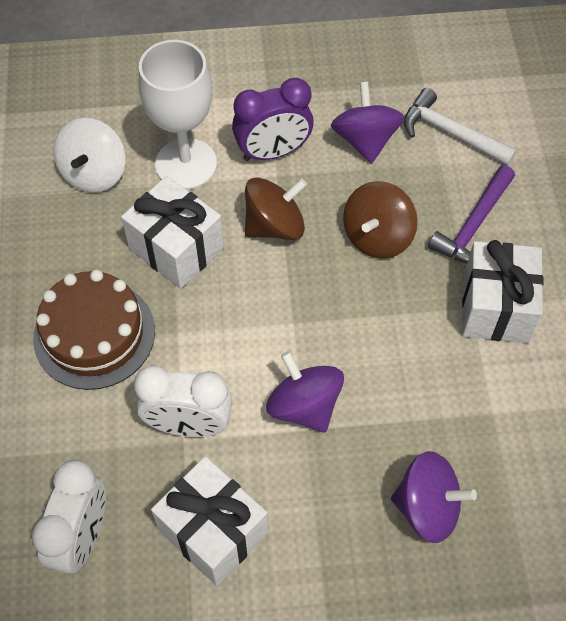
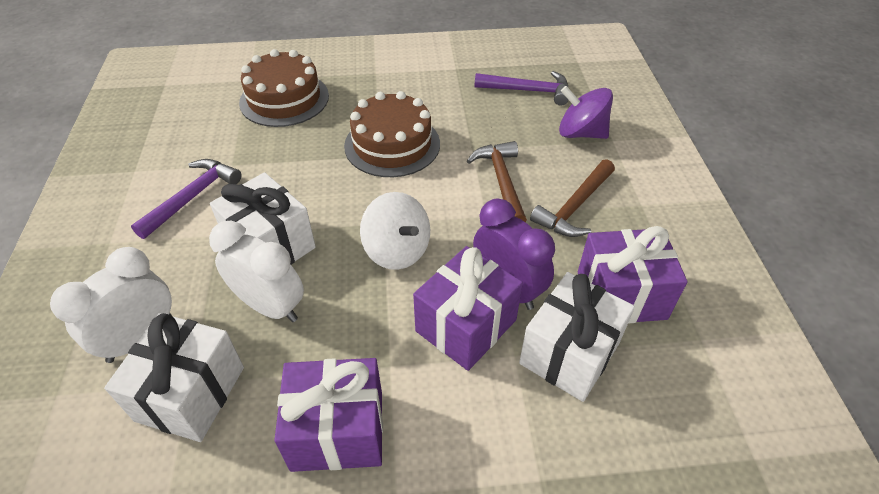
brown cake: [33,270,155,390] = 1 -> [239,49,329,127] [344,91,440,177] = 2
brown hammer: none = 0 -> [467,141,527,222] [530,159,615,237] = 2
brown spinning top: [245,178,307,240] [343,181,418,259] = 2 -> none = 0
purple gift: none = 0 -> [274,358,383,472] [413,246,523,371] [578,226,687,323] = 3
purple hammer: [428,165,515,264] = 1 -> [131,159,242,239] [475,71,569,106] = 2
purple spinning top: [266,351,344,433] [331,82,405,163] [391,451,477,543] = 3 -> [559,86,613,139] = 1
white goblet: [139,40,217,189] = 1 -> none = 0
white hammer: [404,88,517,166] = 1 -> none = 0

